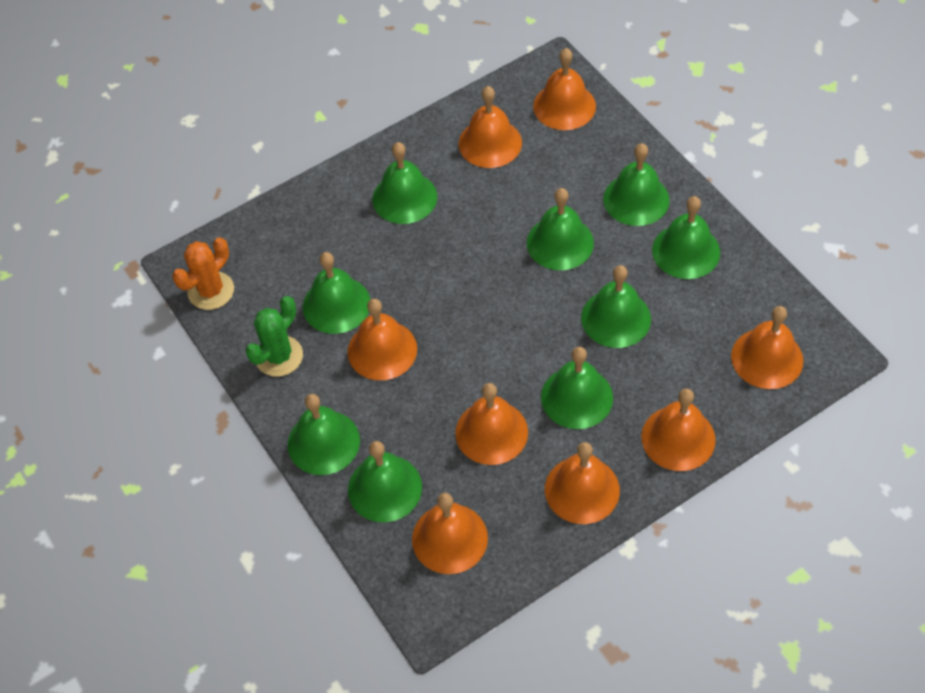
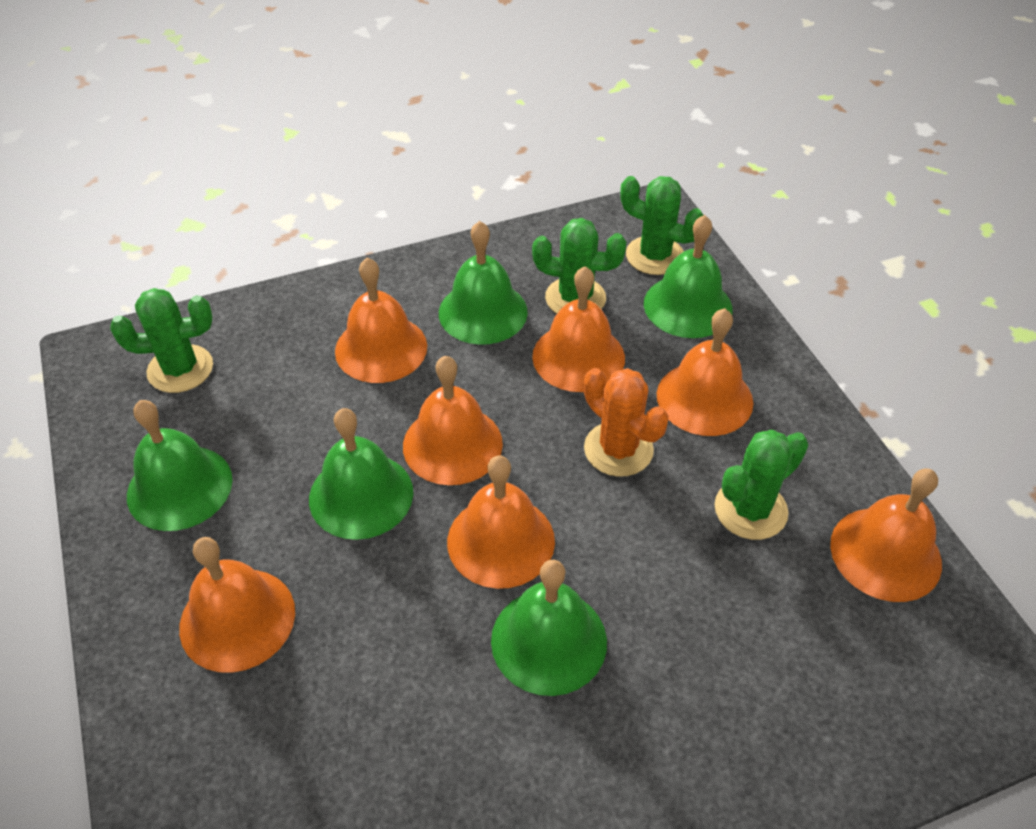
green bell: [288,394,360,475] [303,252,370,334] [348,441,422,522] [372,142,437,224] [527,188,594,270] [541,347,613,429] [581,265,651,348] [603,143,670,226] [652,196,720,279] = 9 -> [127,400,232,531] [309,408,413,540] [439,221,528,345] [491,560,607,696] [644,215,733,338] = 5
green cactus: [245,296,303,377] = 1 -> [110,288,213,393] [532,218,626,314] [620,176,703,275] [714,429,808,540] = 4
orange bell: [348,299,417,380] [412,493,488,574] [455,383,528,465] [459,86,522,168] [533,48,596,130] [545,442,620,524] [641,388,716,471] [731,306,803,389] = 8 -> [179,537,295,673] [335,258,427,383] [403,356,503,485] [447,455,555,589] [532,266,625,392] [657,308,753,436] [830,469,942,602] = 7

